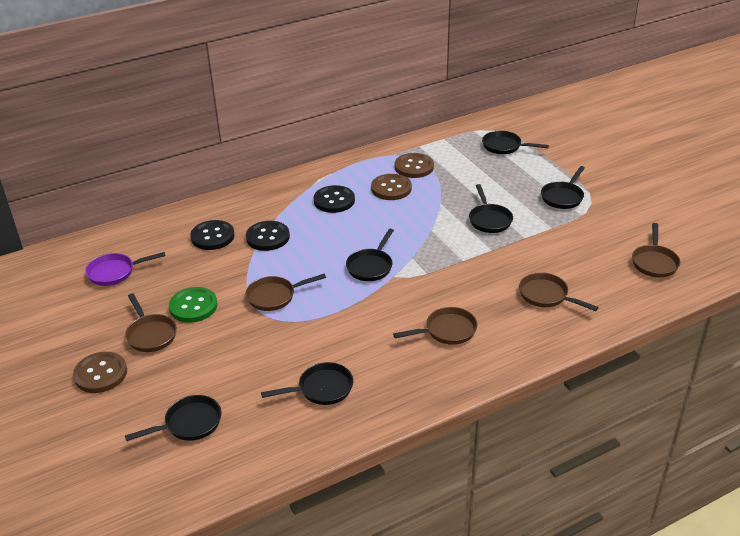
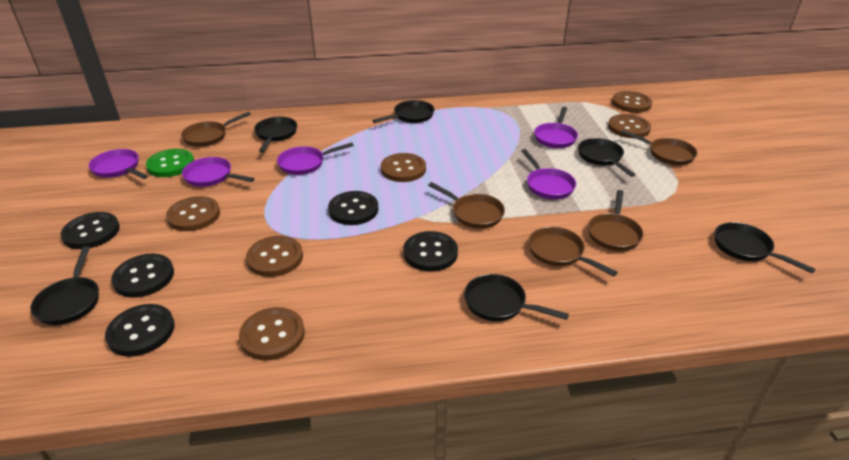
black button: [190,220,235,250] [246,221,290,251] [313,185,355,213] = 3 -> [61,212,120,249] [105,304,175,357] [111,253,174,298] [328,191,378,225] [403,231,458,272] = 5
brown button: [73,352,127,393] [371,174,412,200] [395,153,434,178] = 3 -> [166,196,220,231] [239,307,305,360] [246,236,303,277] [381,153,426,182] [608,114,651,138] [612,91,652,113] = 6
purple pan: [85,252,165,286] = 1 -> [89,149,148,179] [182,157,255,187] [277,143,354,175] [521,149,576,199] [534,107,578,148] = 5

